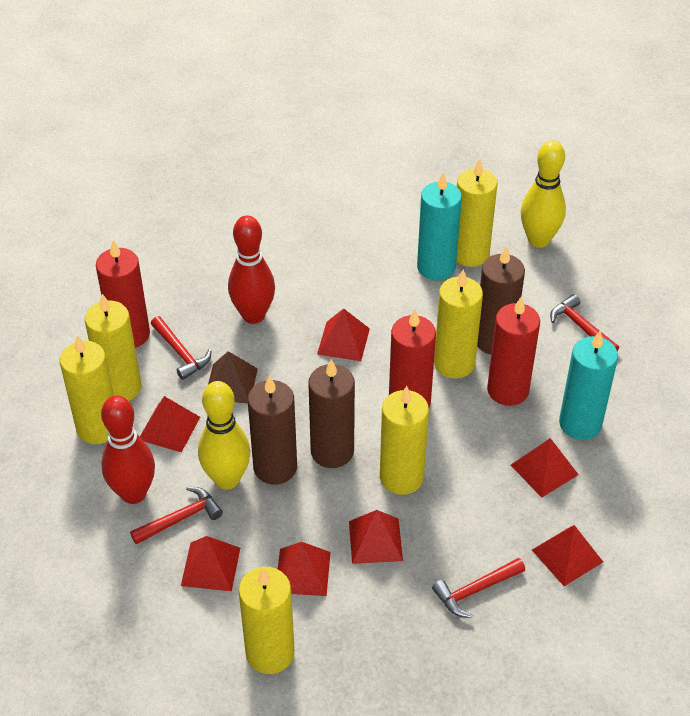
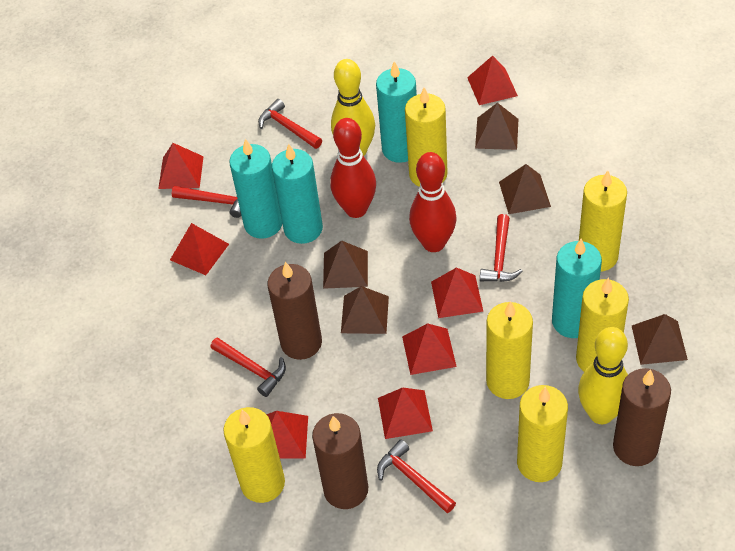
brown pyramid: [208,351,258,403] = 1 -> [323,241,368,289] [341,286,389,334] [475,103,518,150] [499,164,551,214] [632,314,688,365] = 5
red candle: [96,240,150,348] [389,309,436,408] [487,296,540,406] = 3 -> none = 0
red hammer: [130,487,223,544] [151,316,211,380] [432,558,525,618] [550,294,619,352] = 4 -> [172,186,241,218] [210,337,286,397] [258,99,322,149] [377,439,456,513] [480,214,523,282] = 5
turquoise candle: [417,172,462,280] [559,331,618,440] = 2 -> [229,139,282,239] [272,144,323,244] [376,61,417,163] [552,238,602,338] = 4

